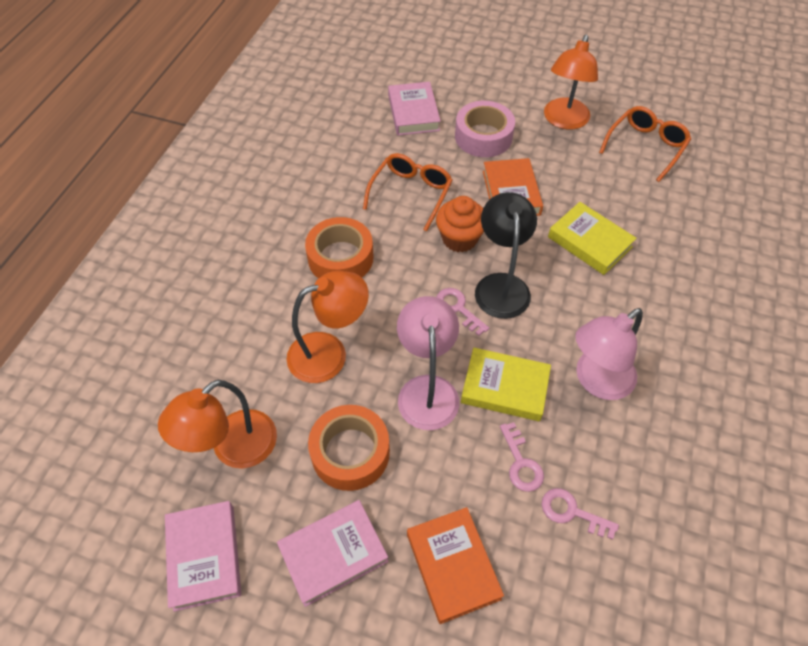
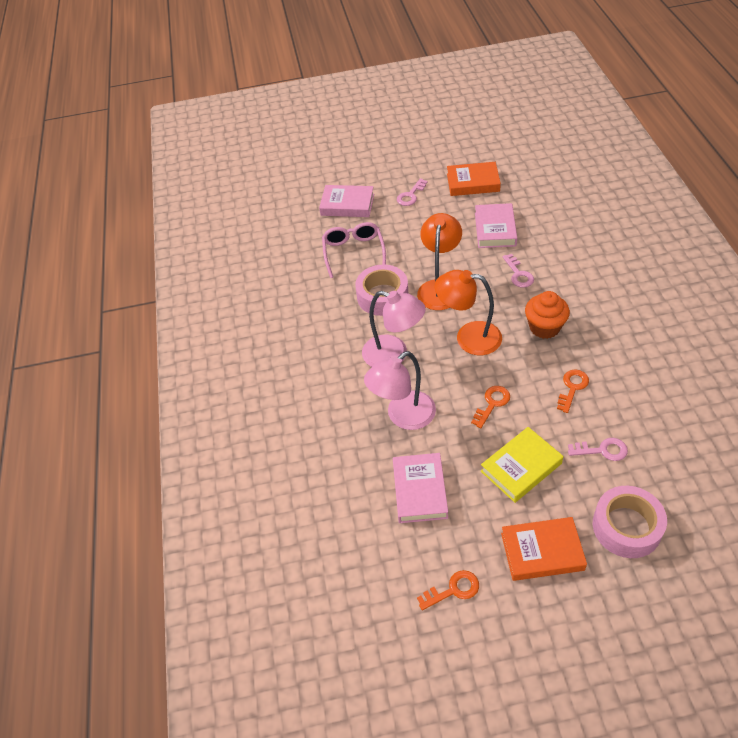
black lamp: [475,192,537,319] = 1 -> none = 0
orange glasses: [363,153,452,231] [599,106,691,182] = 2 -> none = 0
orange key: none = 0 -> [417,570,479,610] [471,386,510,428] [557,369,589,413] = 3
orange lamp: [158,380,277,468] [287,271,369,383] [544,35,598,130] = 3 -> [417,213,462,310] [435,270,502,355] = 2
orange tape: [305,217,374,279] [308,405,390,491] = 2 -> none = 0
pink glasses: none = 0 -> [322,222,386,278] = 1
pink tape: [455,101,515,157] = 1 -> [355,265,409,316] [593,486,667,558] = 2
yellow book: [461,348,551,421] [548,202,637,275] = 2 -> [481,427,563,503] = 1

